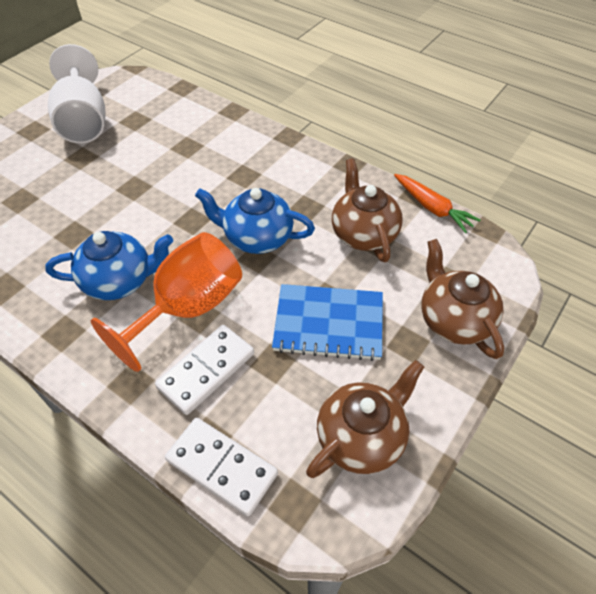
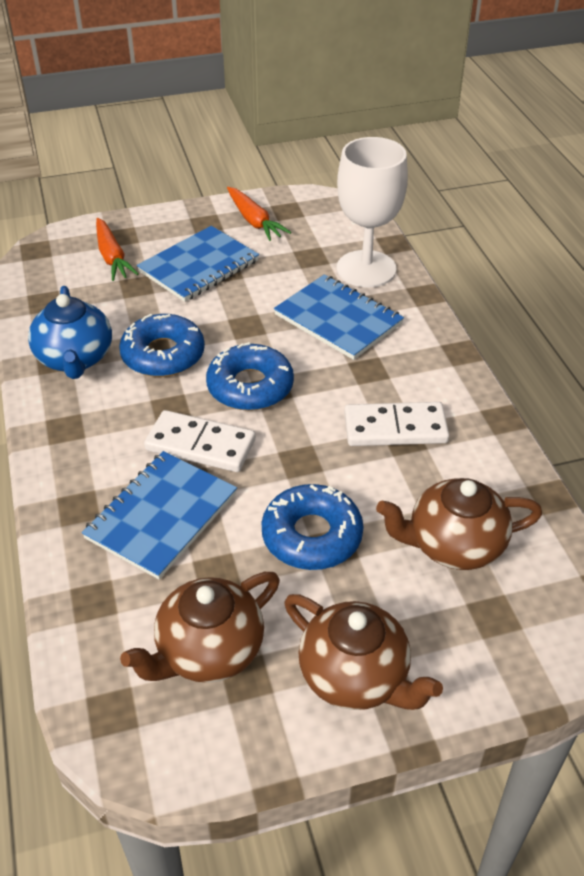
blue donut: none = 0 -> [119,314,205,377] [206,342,294,411] [261,484,363,570] = 3
blue notebook: [272,284,383,361] = 1 -> [82,451,237,579] [137,226,259,302] [274,275,404,360] = 3
blue teapot: [45,231,173,300] [195,188,315,254] = 2 -> [28,286,112,379] = 1
orange carrot: [394,174,481,233] = 1 -> [96,218,138,281] [227,187,291,241] = 2
orange goblet: [91,232,242,372] = 1 -> none = 0

